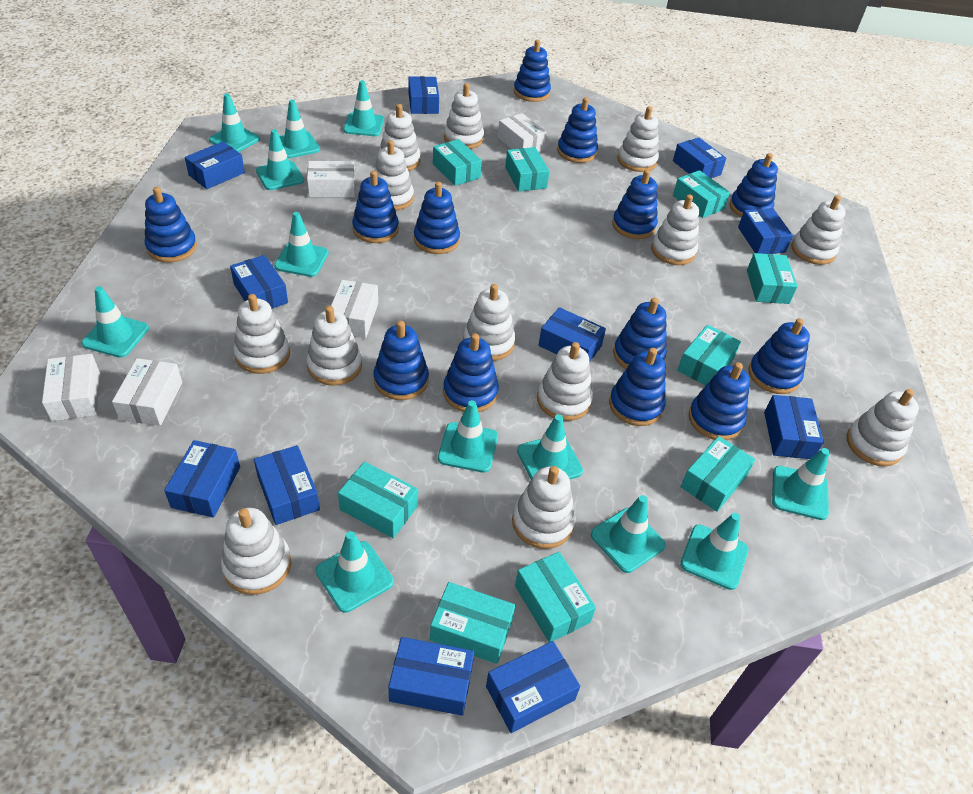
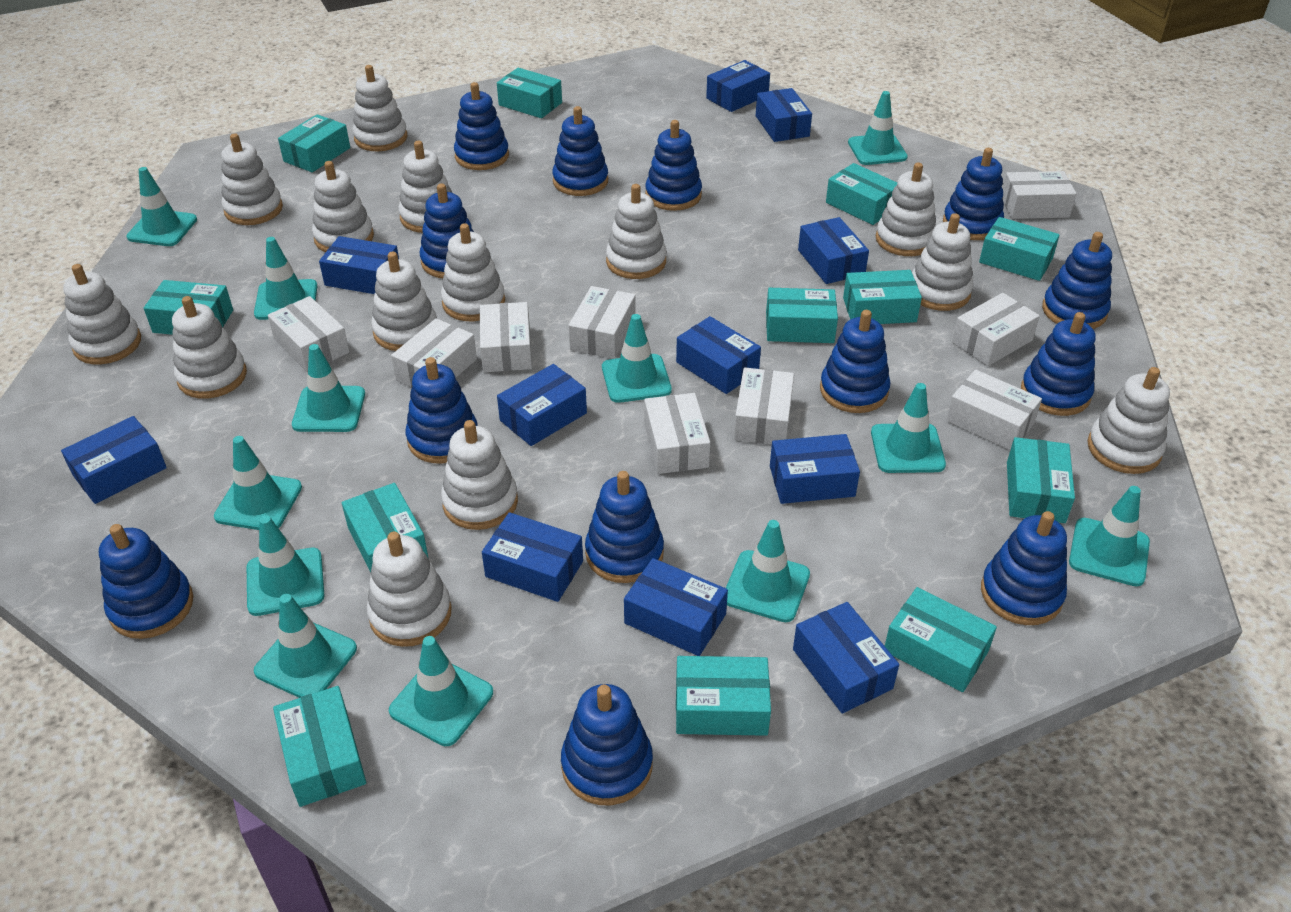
turquoise box: [338,462,418,538] [430,582,515,664] [433,139,482,186] [505,147,550,192] [515,552,596,642] [673,170,730,218] [677,325,741,386] [681,436,755,512] [747,253,798,304] = 9 -> [144,280,233,335] [273,686,366,807] [278,114,350,172] [342,483,428,572] [497,68,562,118] [676,656,771,736] [766,288,838,343] [826,163,897,225] [843,270,922,324] [885,587,997,692] [979,217,1060,281] [1007,437,1075,523] = 12
white box: [42,354,100,421] [112,358,182,426] [307,161,355,197] [331,280,378,338] [498,113,547,152] = 5 -> [268,296,349,372] [391,318,477,387] [480,302,532,372] [568,286,636,359] [644,393,710,474] [734,367,794,444] [946,370,1042,450] [952,293,1040,366] [1002,171,1077,219] = 9
white stacking toy: [221,508,291,595] [233,294,290,374] [306,306,362,386] [374,140,414,211] [379,104,421,171] [444,83,484,149] [463,284,515,361] [512,466,575,549] [537,342,593,421] [617,106,659,172] [651,195,699,265] [791,195,846,265] [847,389,919,466] = 13 -> [63,264,141,365] [172,296,247,399] [221,133,283,225] [312,161,374,252] [352,65,407,151] [366,531,452,647] [371,252,437,351] [398,141,452,233] [441,223,505,321] [441,420,518,530] [606,184,667,279] [876,163,936,256] [912,213,973,311] [1088,367,1170,474] = 14

